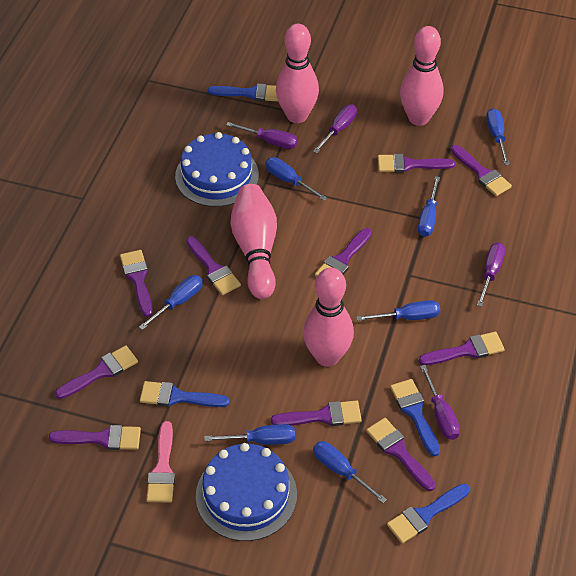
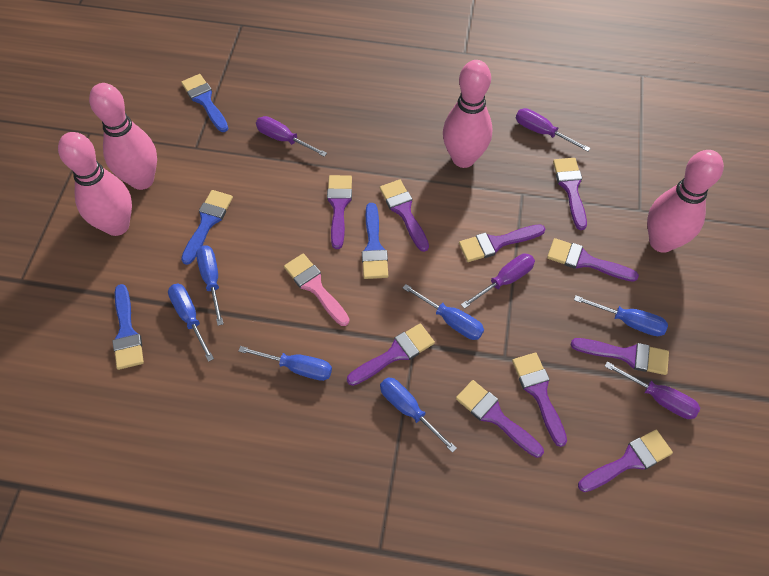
blue cake: [175,132,259,207] [196,443,297,541] = 2 -> none = 0
blue screwdriver: [139,275,203,330] [204,424,295,445] [265,157,327,201] [313,441,387,503] [357,300,440,321] [418,176,440,237] [486,108,510,165] = 7 -> [168,284,214,362] [196,245,224,326] [239,346,332,381] [380,377,457,453] [403,284,484,340] [574,295,668,336] = 6

